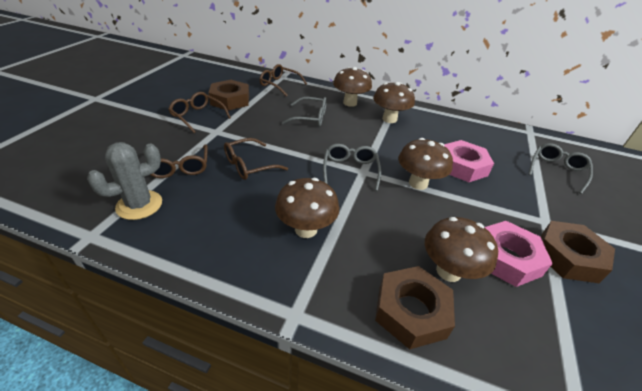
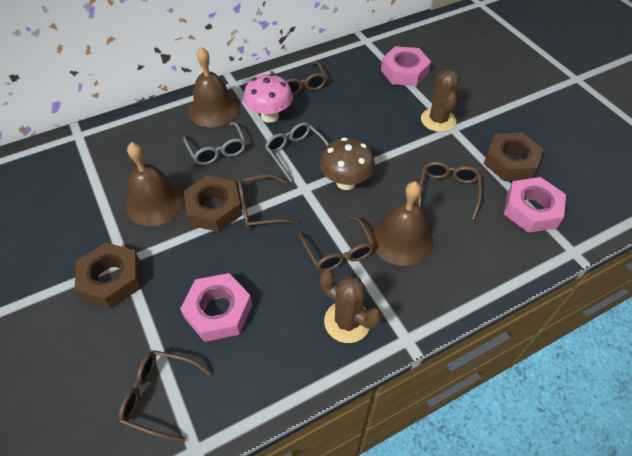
brown bell: none = 0 -> [125,142,185,226] [188,47,240,127] [370,181,433,266] = 3
brown cactus: none = 0 -> [320,269,382,343] [421,69,460,132] = 2
brown glasses: [145,145,208,178] [168,92,231,133] [224,138,288,180] [260,64,307,96] = 4 -> [119,350,212,442] [238,174,298,229] [270,61,327,95] [299,215,375,271] [418,162,482,220] = 5
brown mushroom: [275,178,339,238] [333,67,372,107] [373,82,415,123] [399,138,453,190] [425,217,498,282] = 5 -> [320,137,375,190] = 1
grey cactus: [87,142,162,220] = 1 -> none = 0
grey glasses: [282,97,327,126] [323,144,381,191] [528,143,593,194] = 3 -> [183,122,246,165] [265,122,329,182] = 2
pink mushroom: none = 0 -> [243,73,293,123] = 1
pink nut: [444,140,494,182] [485,221,553,287] = 2 -> [180,273,252,342] [381,46,431,86] [504,177,566,233] = 3

